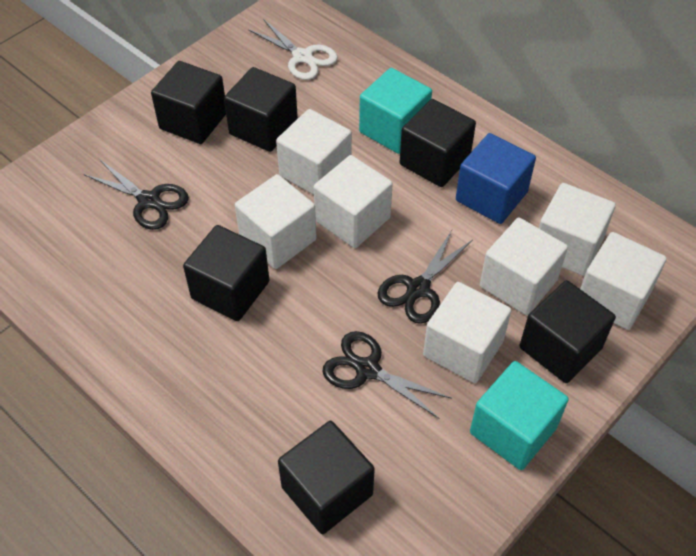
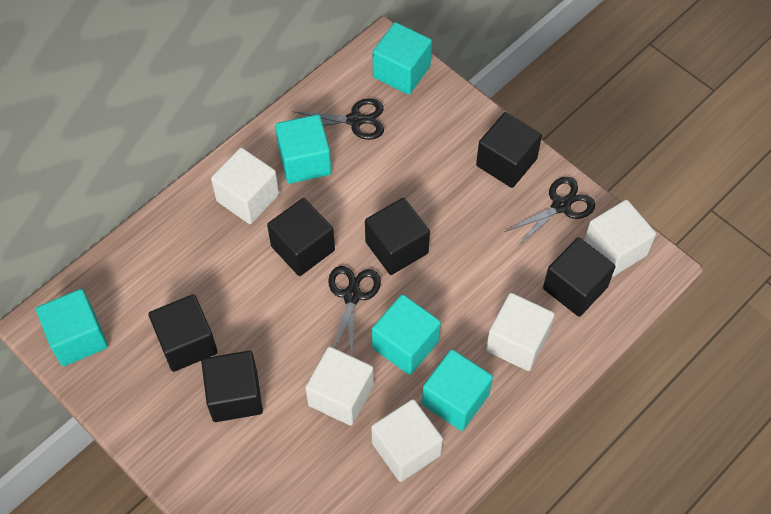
blue cube: [456,133,536,224] = 1 -> none = 0
turquoise cube: [359,68,432,154] [470,361,569,470] = 2 -> [36,289,108,366] [275,114,331,184] [372,22,432,95] [372,294,441,375] [422,349,493,431] = 5
white cube: [235,174,317,269] [276,109,352,195] [314,155,393,248] [423,282,512,383] [480,218,568,315] [539,183,616,276] [580,232,667,330] = 7 -> [211,148,279,224] [305,347,374,426] [371,399,443,482] [486,293,555,371] [584,200,656,277] = 5
white scissors: [249,19,338,80] = 1 -> none = 0

